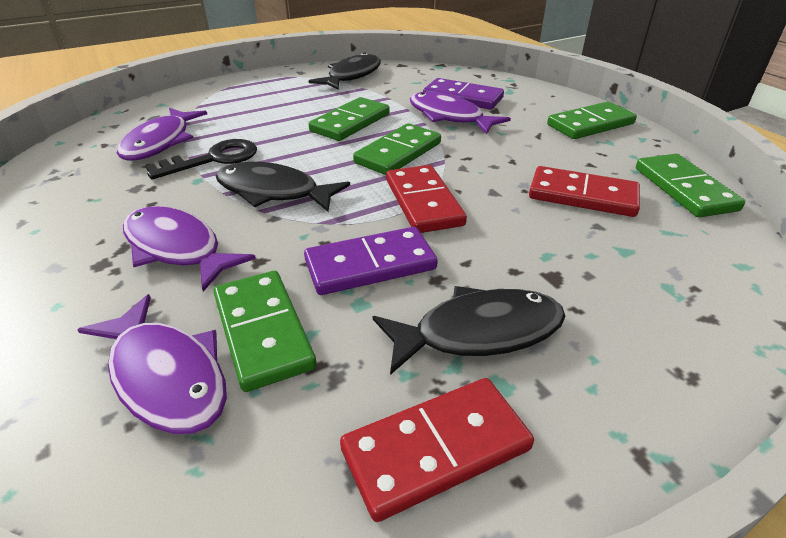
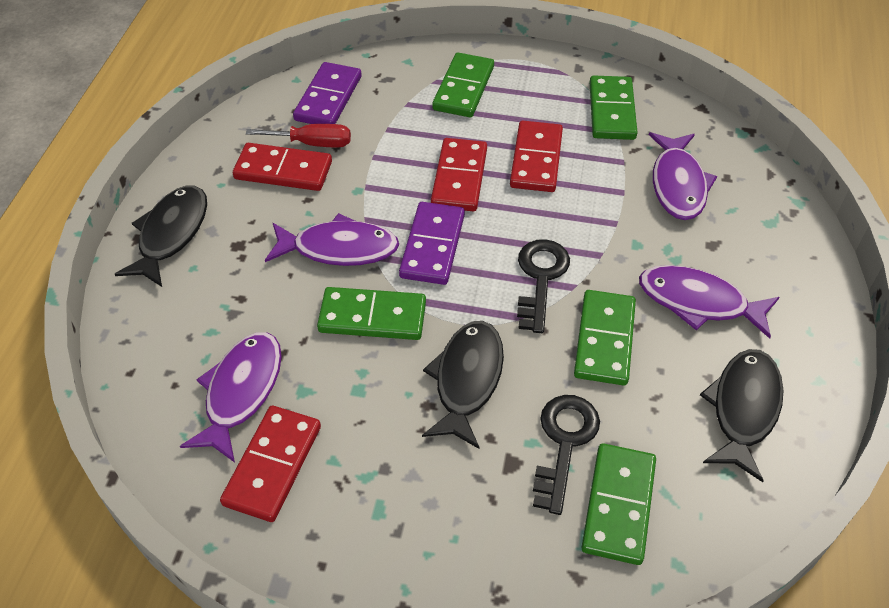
black key: [146,139,257,179] = 1 -> [517,239,570,333] [533,395,600,515] = 2
red domino: [340,378,534,522] [386,165,467,233] [529,166,640,217] = 3 -> [220,406,321,522] [233,143,332,191] [431,138,487,211] [510,121,563,192] = 4
red screwdriver: none = 0 -> [246,124,351,147] = 1

